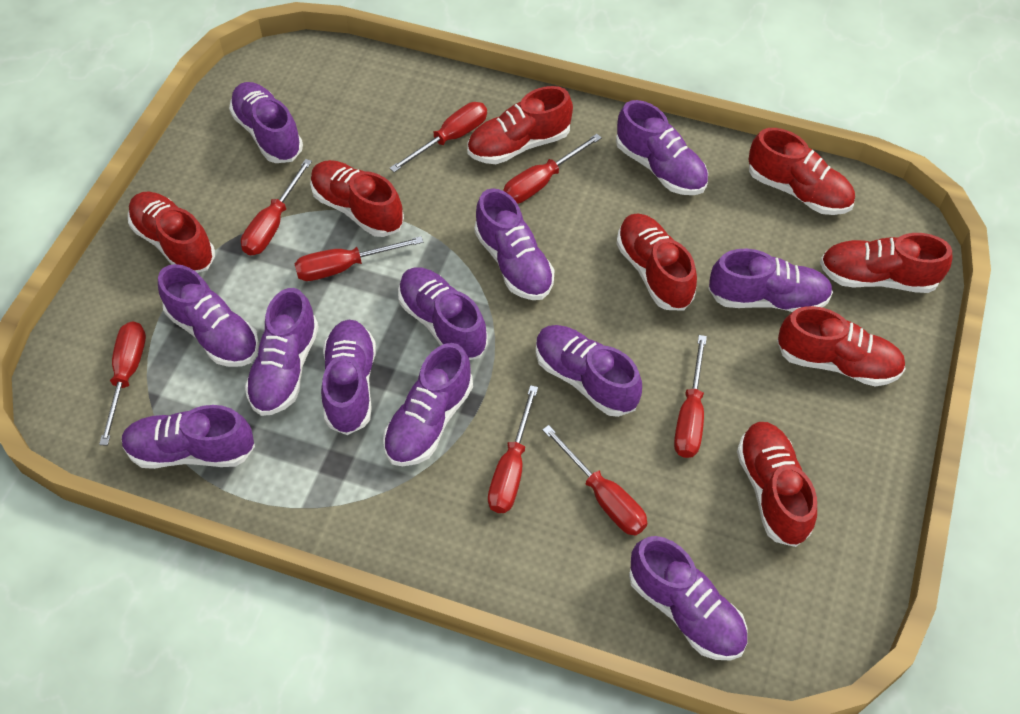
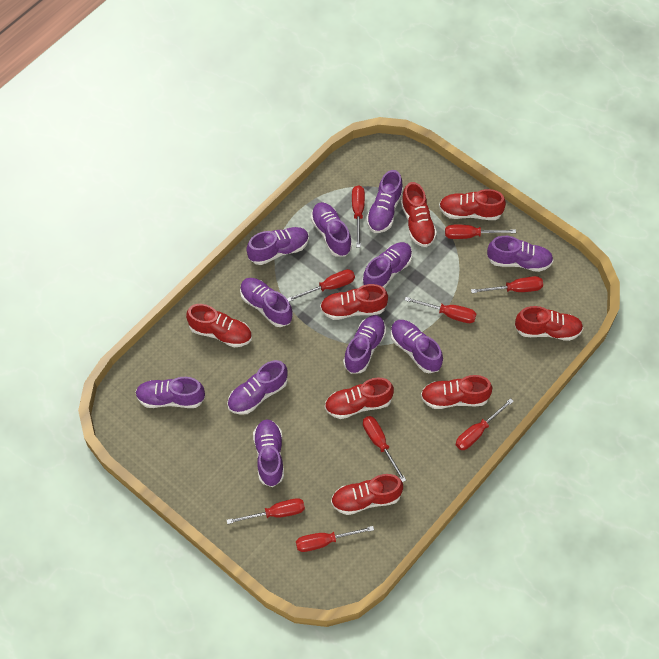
purple shoe: [121,405,255,469] [158,264,259,367] [229,82,303,163] [245,288,319,416] [321,320,376,435] [383,343,473,466] [398,268,488,360] [474,188,555,300] [536,325,642,417] [616,100,708,195] [629,536,747,661] [708,249,833,312] = 12 -> [135,377,205,408] [227,360,288,415] [240,278,293,327] [246,227,309,265] [253,419,284,487] [311,202,352,257] [343,315,386,374] [362,242,412,288] [366,170,403,233] [390,320,443,373] [487,236,553,272] = 11
red screwdriver: [99,321,146,446] [241,159,312,255] [294,236,423,281] [389,102,487,172] [488,385,538,513] [503,134,602,204] [542,425,647,536] [674,335,707,458] = 8 -> [227,498,305,524] [287,269,355,302] [296,526,374,552] [352,185,365,248] [363,416,406,482] [405,297,476,323] [445,225,516,239] [456,398,514,450] [471,276,543,293] = 9

